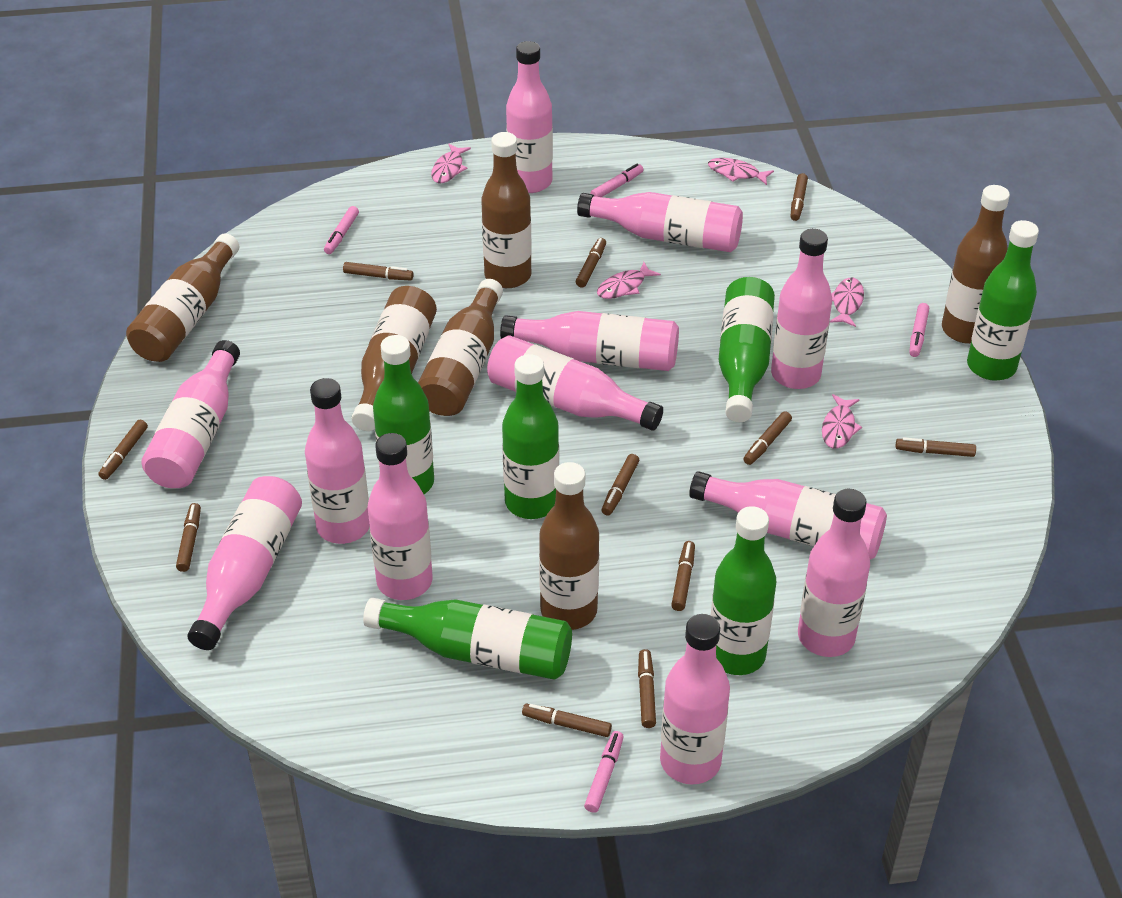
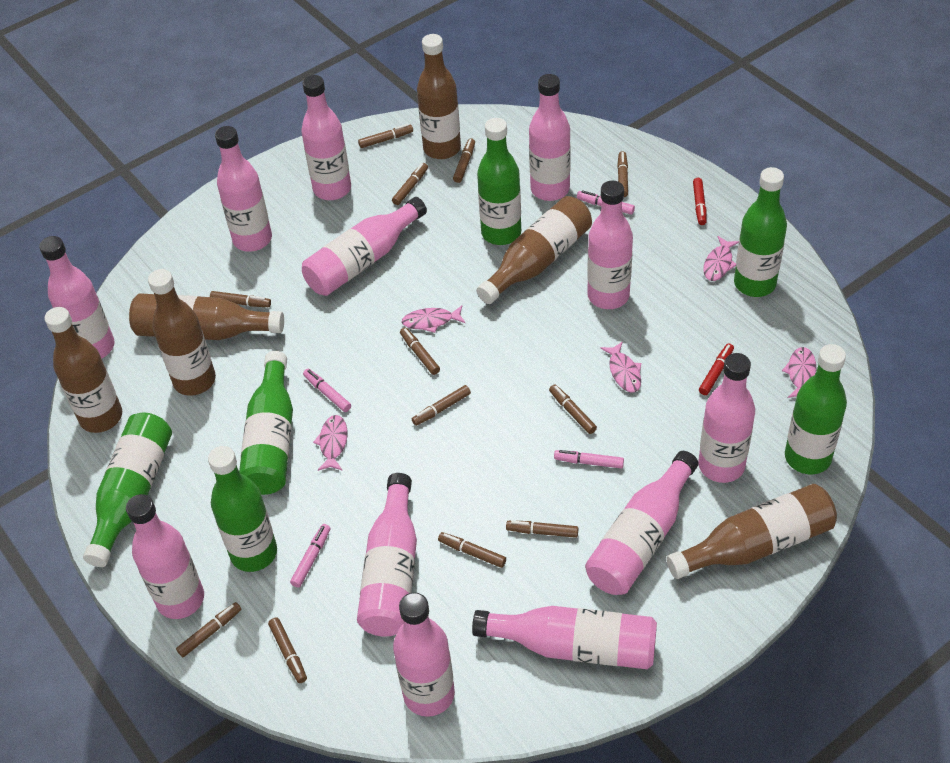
brown marker: [98,420,148,480] [176,503,201,572] [343,262,413,280] [522,704,612,737] [576,238,606,288] [601,454,639,515] [638,649,656,728] [671,541,695,611] [743,411,792,465] [791,173,808,221] [896,437,976,457] = 11 -> [176,602,241,657] [210,291,271,307] [268,617,307,683] [358,124,413,148] [392,163,428,205] [400,327,440,375] [412,385,471,426] [438,532,506,568] [453,138,475,183] [506,521,578,538] [549,384,597,434] [617,151,628,197] = 12
red marker: none = 0 -> [693,178,707,225] [699,343,734,395] = 2

